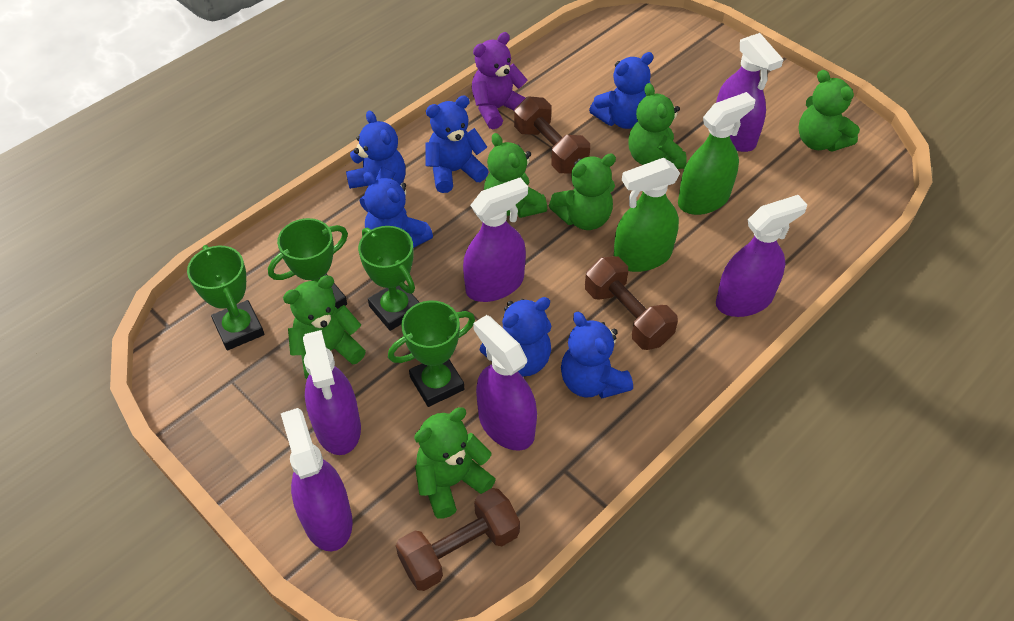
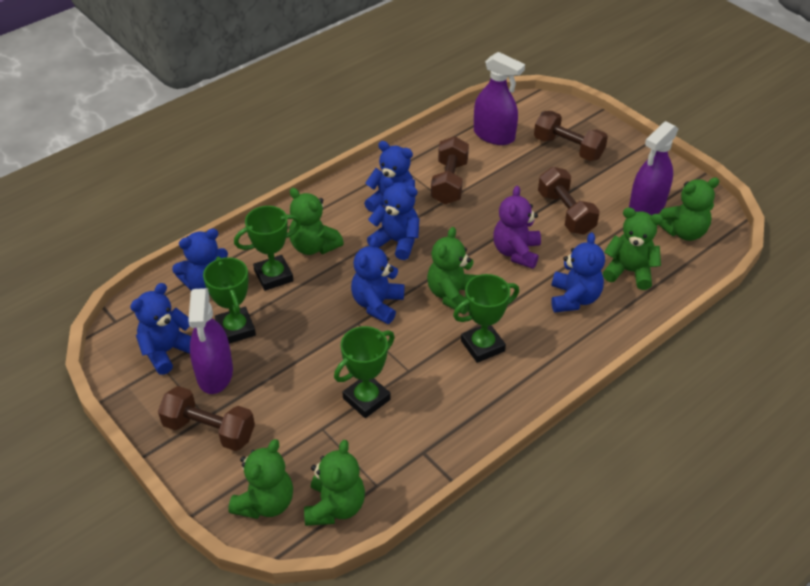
brown dumbbell: [396,488,520,591] [514,96,590,173] [585,256,678,350] = 3 -> [158,386,255,451] [431,136,469,204] [534,111,608,161] [538,167,600,235] = 4
green spray bottle: [614,158,680,272] [678,92,755,215] = 2 -> none = 0
purple spray bottle: [281,408,353,551] [303,330,361,455] [463,178,528,302] [473,315,537,451] [716,33,784,152] [716,195,807,317] = 6 -> [188,288,233,394] [474,52,525,145] [629,121,678,215] = 3

